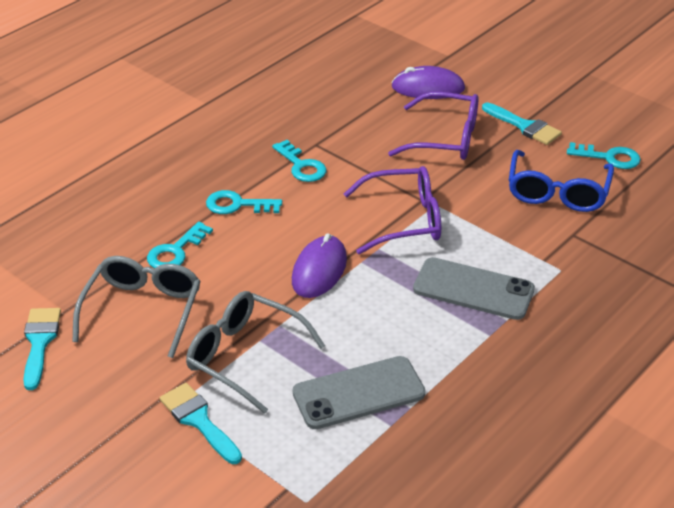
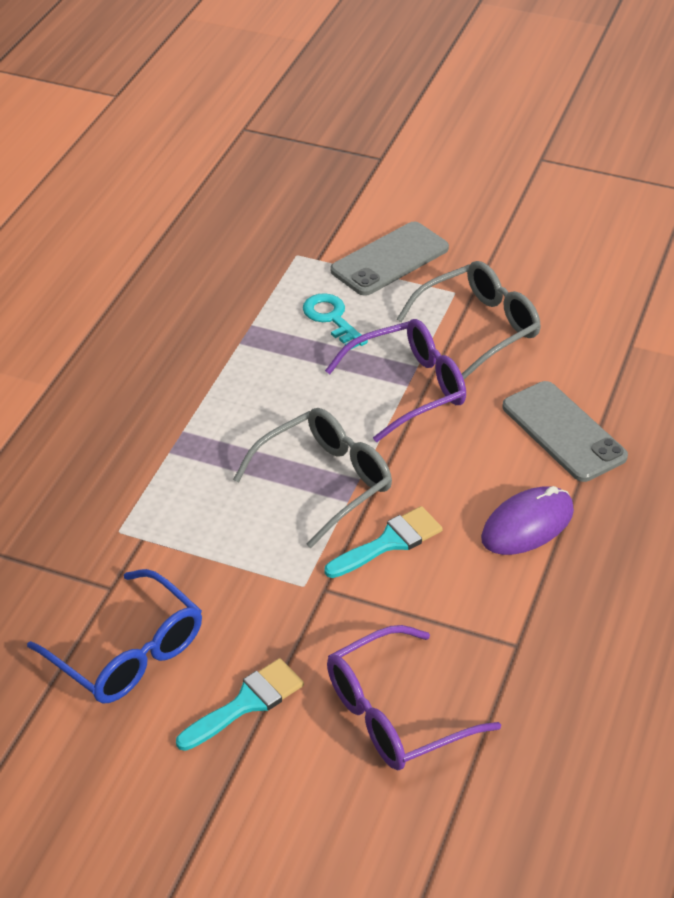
purple mouse: [292,233,347,298] [391,66,465,99] = 2 -> [481,486,574,555] = 1
turquoise brush: [23,308,61,390] [160,383,242,464] [482,102,562,145] = 3 -> [176,658,304,751] [324,506,443,578] = 2
turquoise key: [147,222,213,269] [206,190,282,214] [272,140,326,182] [567,142,641,169] = 4 -> [303,293,368,350] = 1

